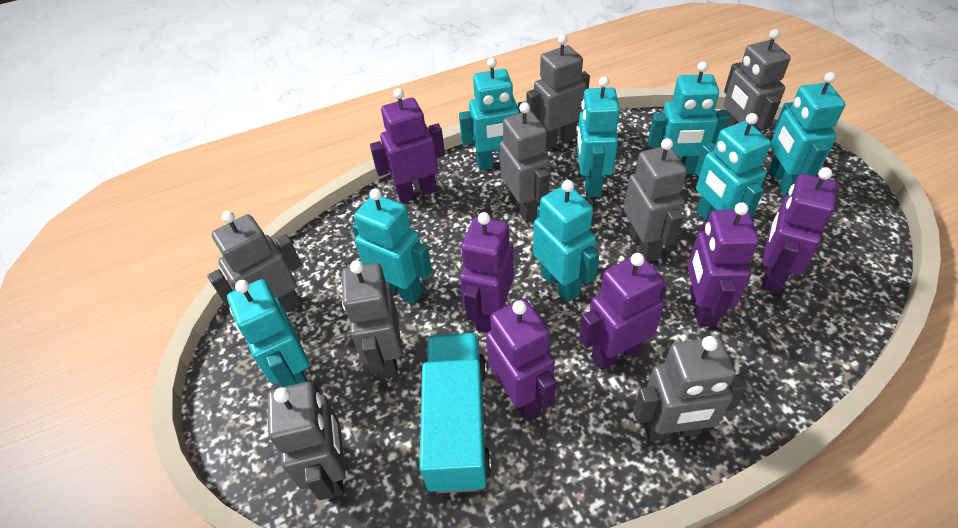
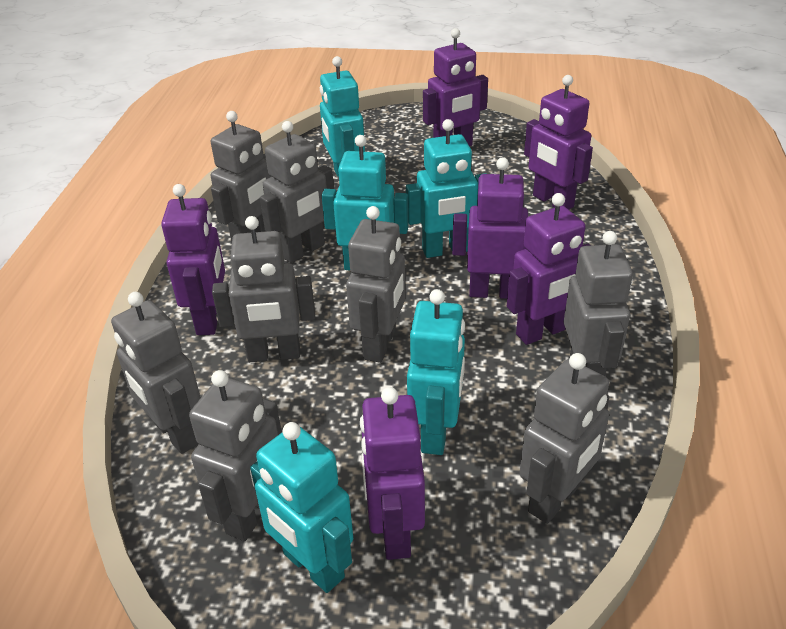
turquoise robot: [227,279,309,387] [352,188,432,304] [459,58,529,170] [533,180,600,302] [577,77,620,197] [648,61,730,174] [695,113,771,220] [768,72,845,196] = 8 -> [250,422,353,593] [320,56,365,177] [322,135,408,271] [406,119,486,258] [407,289,465,455] = 5
turquoise truck: [419,333,491,493] = 1 -> none = 0

